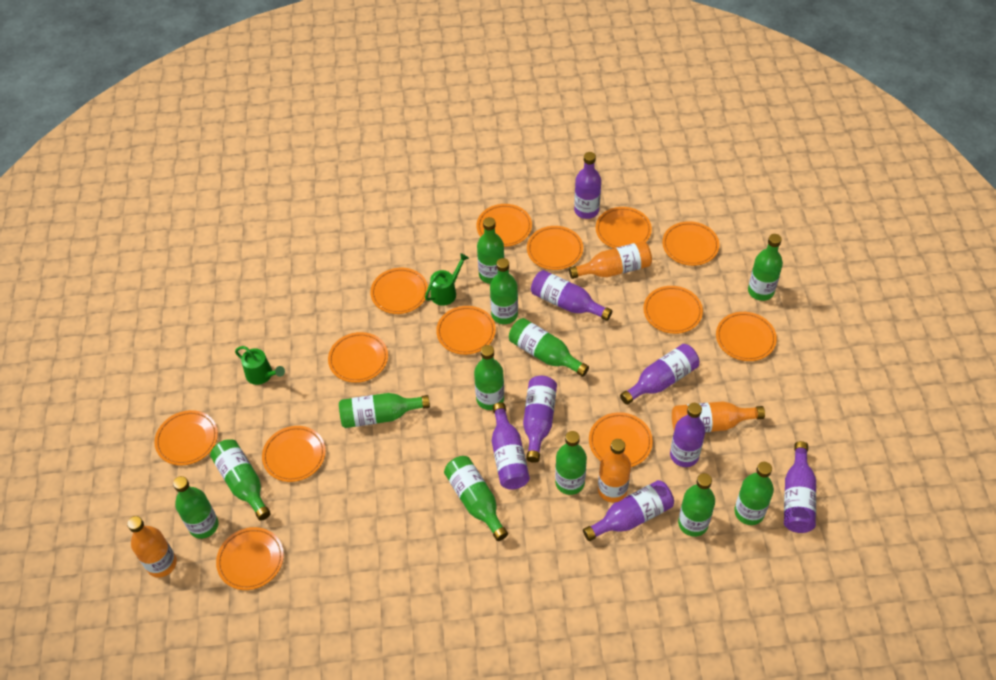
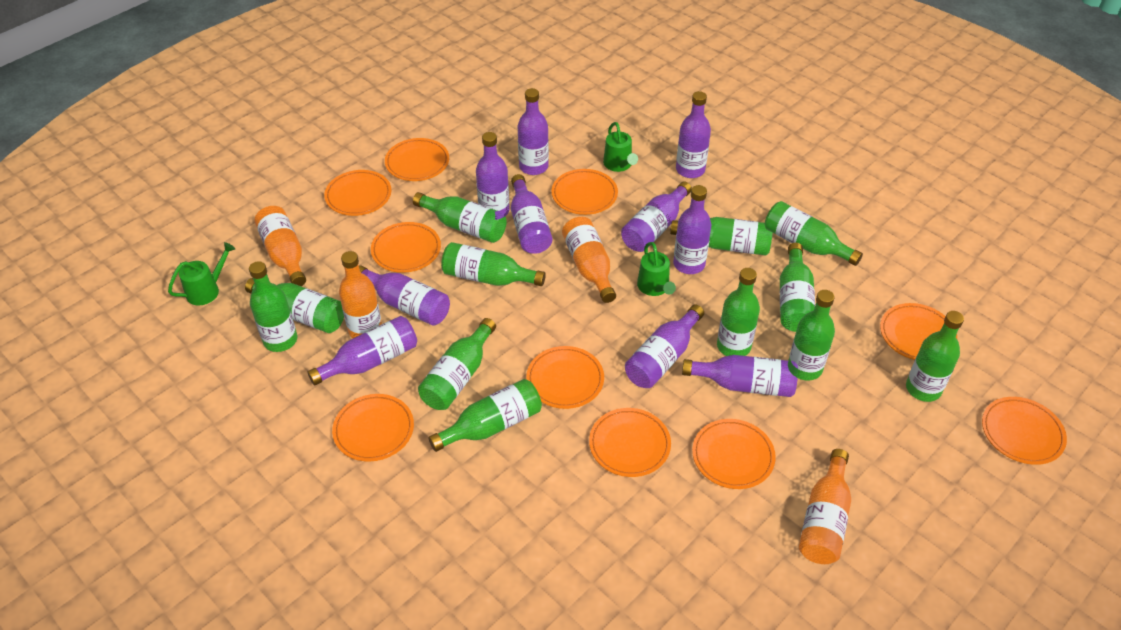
green watering can: [235,346,285,385] [425,253,469,306] = 2 -> [168,242,235,305] [603,122,638,172] [637,242,676,296] = 3
orange plate: [154,410,218,466] [216,527,284,590] [262,426,326,482] [328,332,388,383] [370,268,428,314] [436,306,496,355] [476,204,532,247] [527,226,583,270] [589,412,653,467] [596,207,652,248] [643,286,703,334] [662,221,719,266] [716,312,777,361] = 13 -> [324,170,392,216] [332,394,414,462] [371,222,441,273] [385,138,449,181] [526,346,604,409] [551,169,618,215] [589,408,671,477] [692,419,776,489] [880,303,957,360] [982,397,1067,465] = 10
purple bottle: [492,402,530,490] [523,376,557,463] [531,270,612,321] [574,152,601,219] [583,480,674,541] [620,344,699,405] [670,403,705,467] [784,441,816,533] = 8 -> [307,316,417,386] [359,265,450,326] [476,132,510,216] [511,174,552,254] [517,88,549,175] [621,181,692,252] [625,304,704,388] [673,185,712,274] [676,91,711,178] [682,355,798,397] = 10

